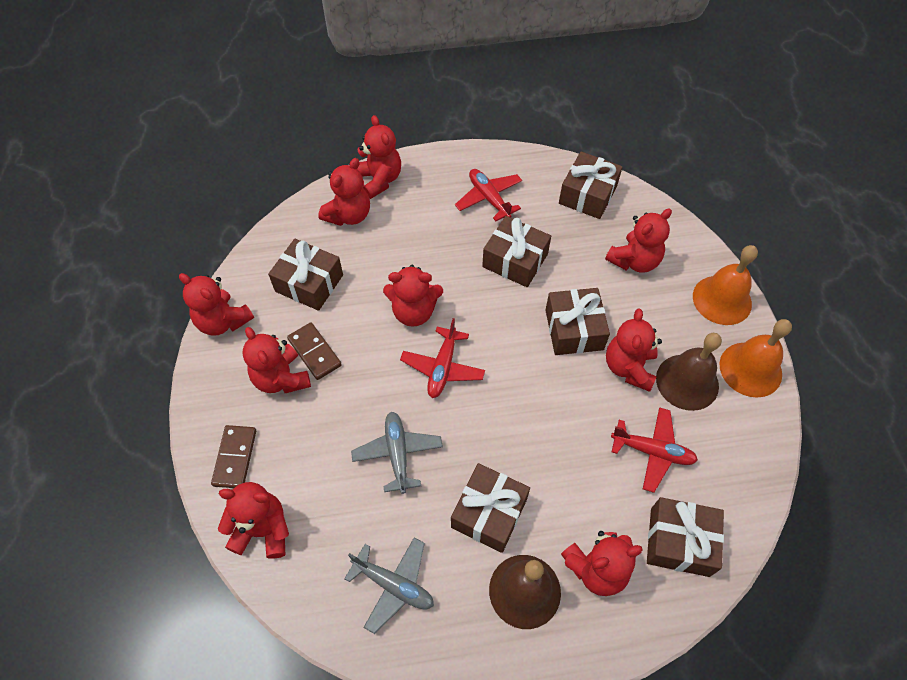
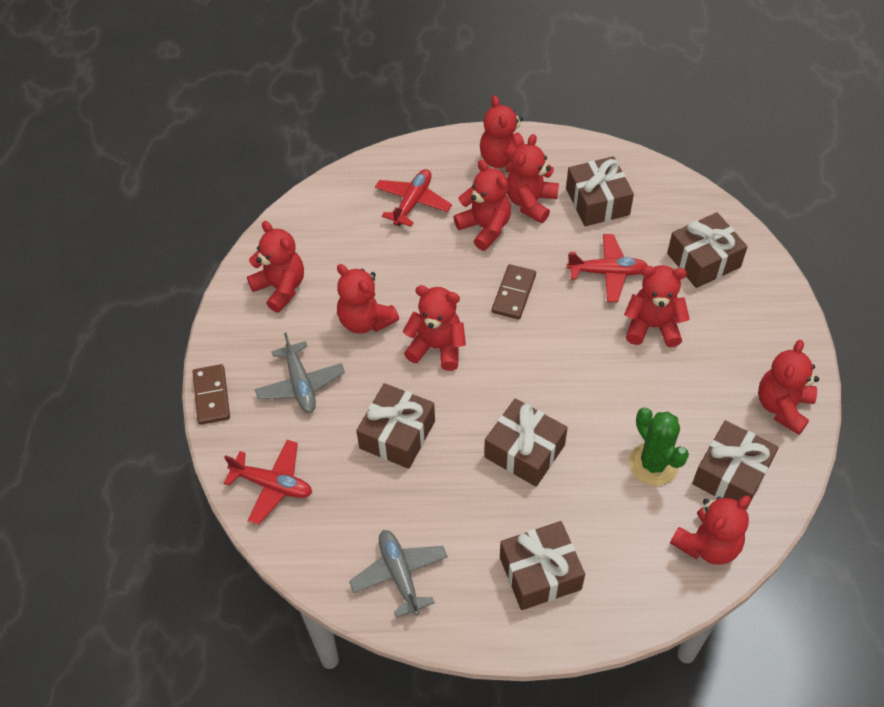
brown bell: [489,555,561,629] [656,333,722,411] = 2 -> none = 0
green cactus: none = 0 -> [629,408,689,486] = 1
orange bell: [693,245,758,325] [719,319,792,398] = 2 -> none = 0

